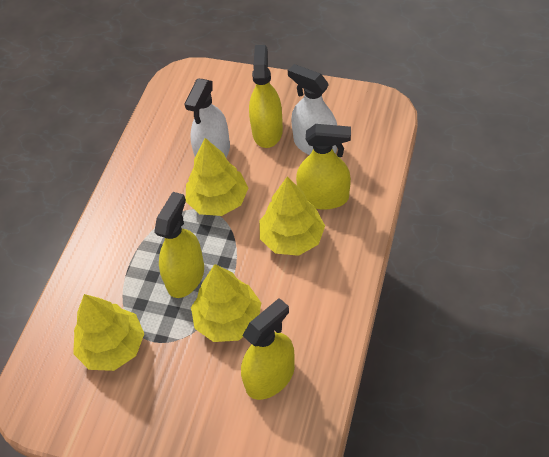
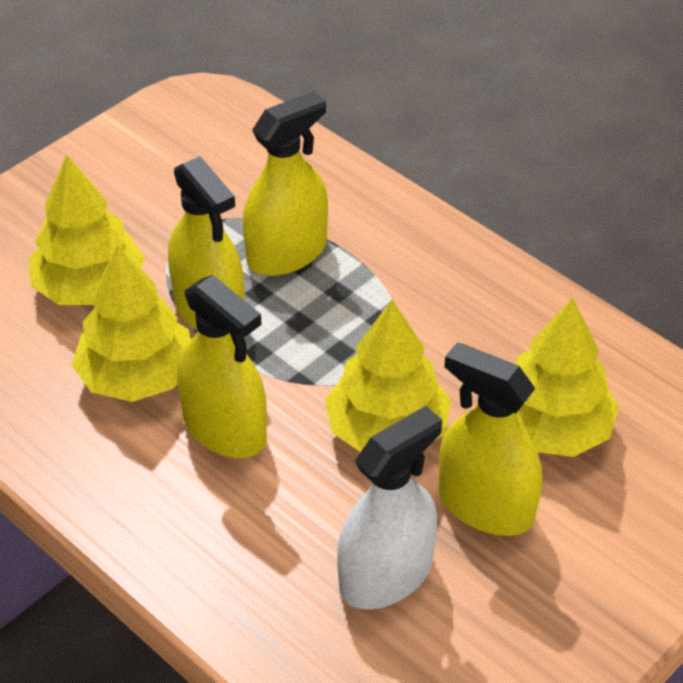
white spray bottle: [184,79,230,157] [288,64,337,155] = 2 -> [337,406,442,610] = 1

